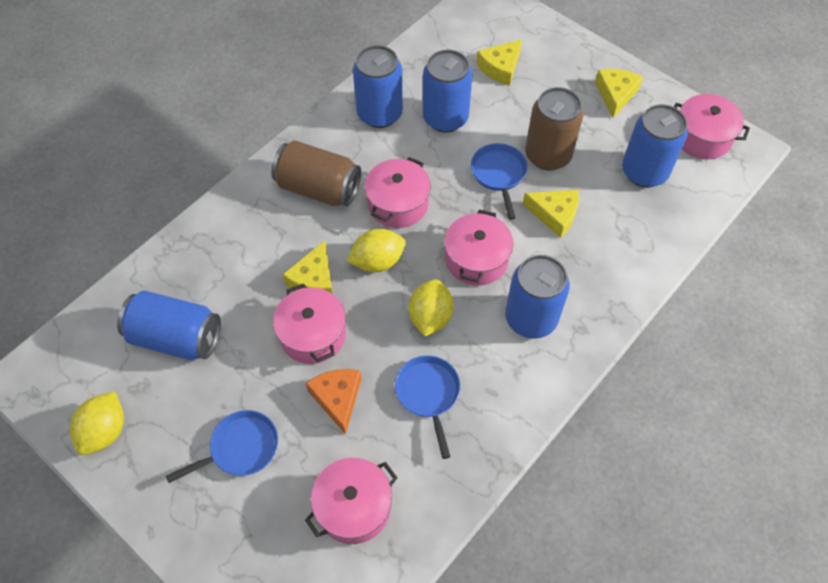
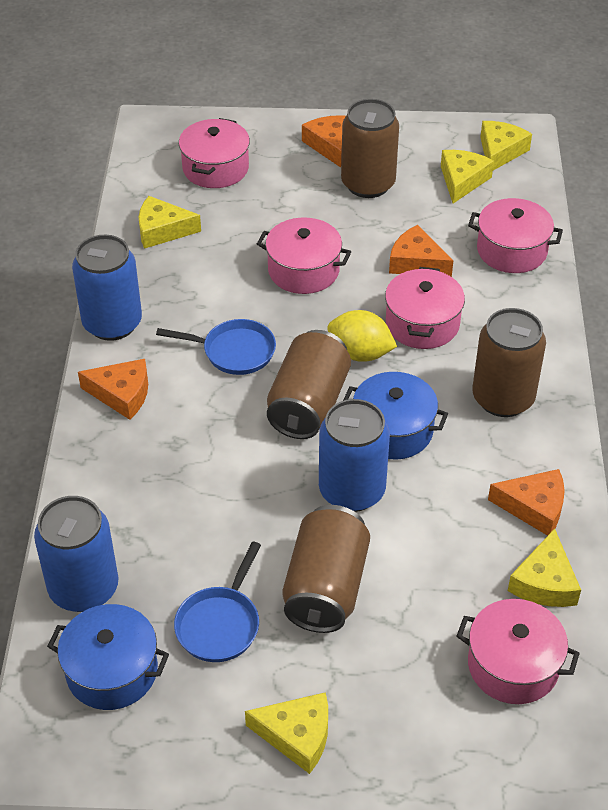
blue can: [117,290,221,360] [353,45,403,128] [422,50,472,133] [505,255,570,339] [622,104,688,188] = 5 -> [34,496,118,612] [72,235,142,341] [319,399,390,512] = 3
blue pan: [166,410,278,483] [395,355,460,459] [471,143,527,220] = 3 -> [156,319,276,375] [174,542,261,662] = 2
blue pot: none = 0 -> [47,604,169,710] [343,372,448,460] = 2
brown can: [271,140,361,206] [525,87,583,171] = 2 -> [267,330,351,439] [282,505,370,633] [341,99,399,198] [472,308,546,417] = 4
orange cheese: [306,369,361,435] = 1 -> [78,359,148,420] [302,115,346,168] [389,225,453,277] [488,469,565,536] = 4
yellow cheese: [282,240,333,294] [476,39,522,86] [523,189,579,238] [595,69,643,118] = 4 -> [139,196,201,249] [245,692,328,774] [441,150,494,203] [481,121,532,170] [508,529,581,607] = 5
yellow lemon: [70,392,124,455] [347,229,406,272] [409,279,454,336] = 3 -> [327,310,397,362] = 1

